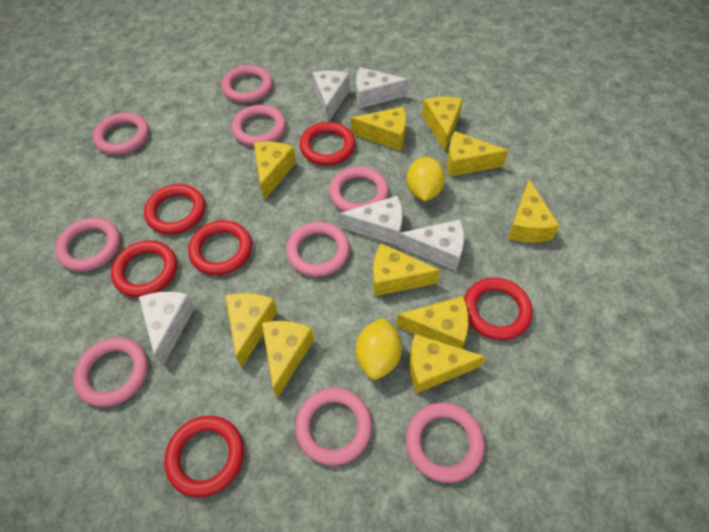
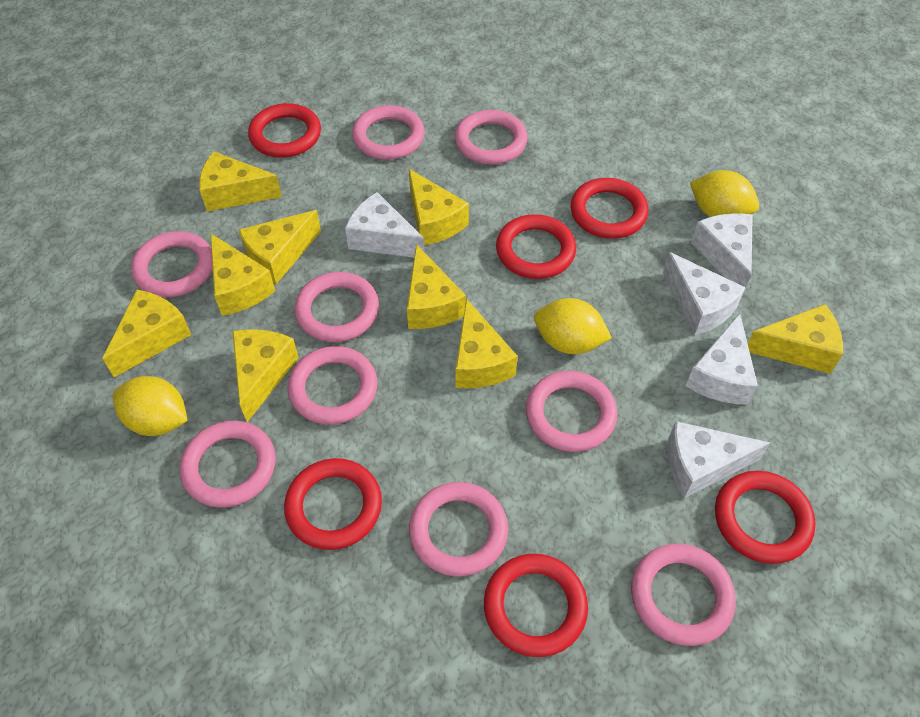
yellow cheese: [225,293,278,368] [254,142,296,200] [262,321,314,399] [351,107,406,151] [373,243,440,296] [396,296,469,349] [410,334,486,394] [422,97,463,151] [447,131,508,177] [507,180,560,243] = 10 -> [102,290,191,377] [199,151,282,212] [211,234,275,316] [232,330,299,422] [239,210,321,284] [407,244,466,329] [409,169,469,245] [455,298,518,389] [747,304,843,374] = 9
yellow lemon: [355,318,402,380] [406,157,445,201] = 2 -> [113,376,188,436] [534,298,612,354] [690,170,759,217] = 3

